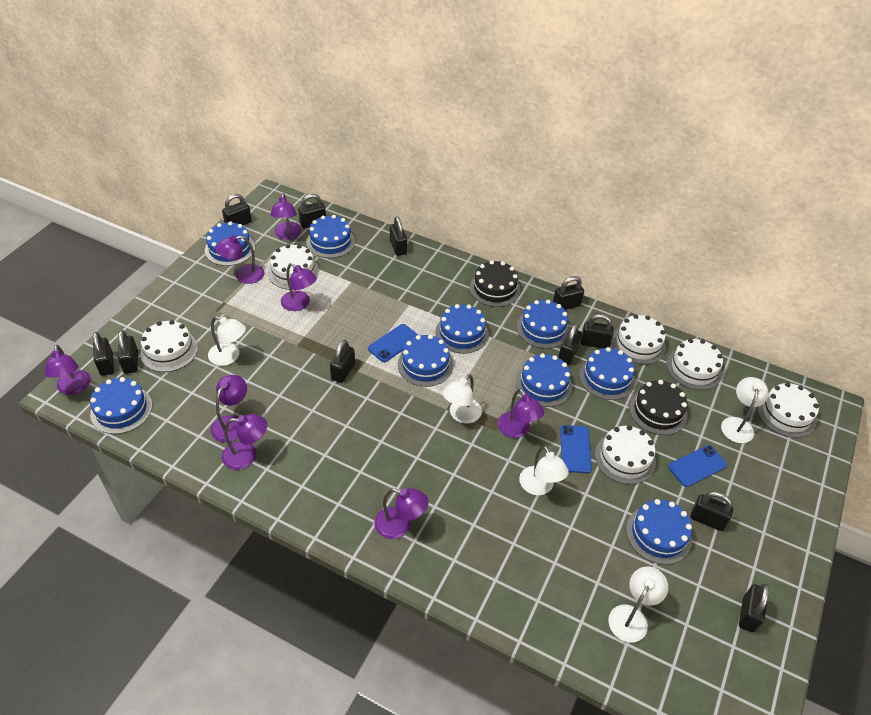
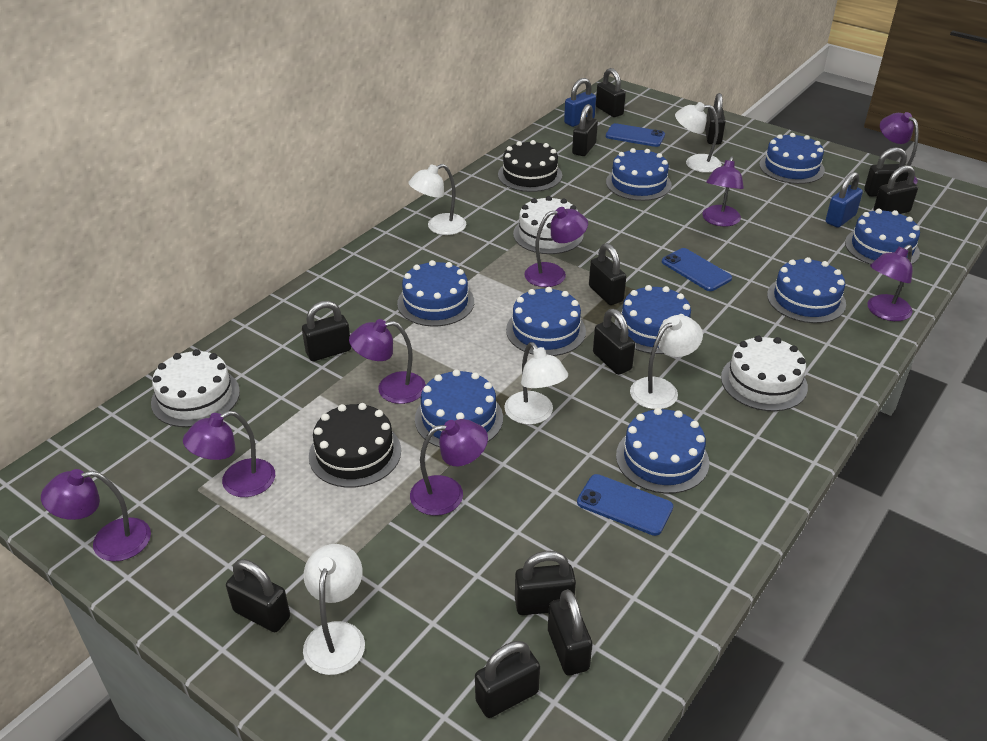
black padlock: [93,332,114,376] [118,330,138,374] [222,194,252,226] [298,194,326,229] [330,340,355,383] [390,217,407,256] [553,276,584,310] [558,323,582,365] [581,314,614,348] [690,492,733,531] [739,583,769,632] = 11 -> [226,559,290,632] [302,301,351,361] [475,641,540,718] [515,551,576,615] [548,589,593,675] [572,104,598,156] [589,243,626,305] [593,309,635,375] [596,68,626,117] [705,93,725,145] [864,147,909,197] [873,165,918,214] = 12
blue padlock: none = 0 -> [564,78,596,127] [826,172,863,227] = 2
white cake: [140,320,198,372] [268,244,319,290] [595,425,656,484] [612,314,666,364] [666,339,723,390] [757,382,819,438] = 6 -> [151,349,240,427] [513,196,584,254] [721,336,808,411] = 3

